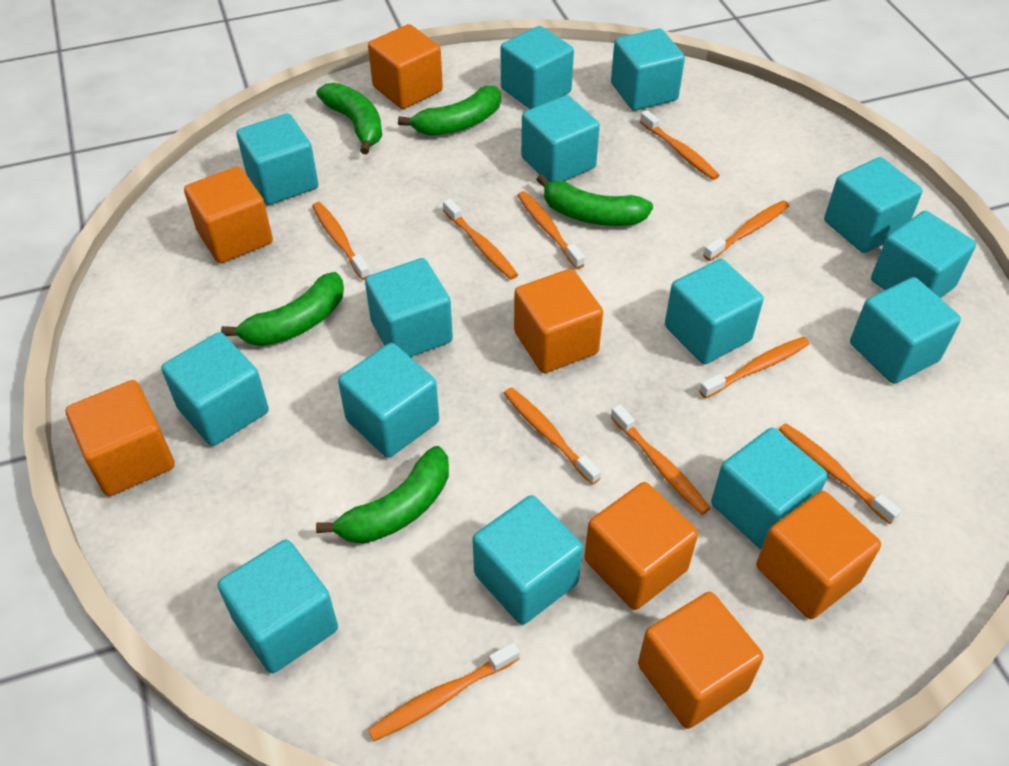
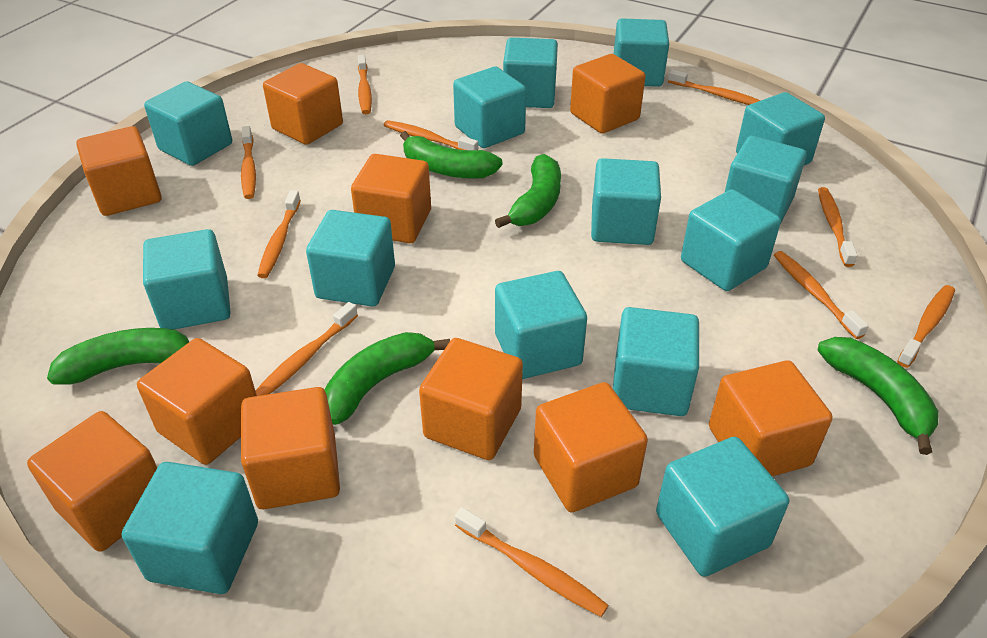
orange cube: [66,380,175,496] [184,167,273,263] [368,24,443,109] [514,269,603,373] [584,482,698,610] [638,592,764,729] [756,491,881,619] = 7 -> [27,411,157,552] [76,126,162,216] [137,338,257,465] [241,387,340,509] [263,63,343,145] [351,154,431,243] [419,338,523,460] [534,382,648,512] [570,54,646,134] [709,360,833,476] = 10

